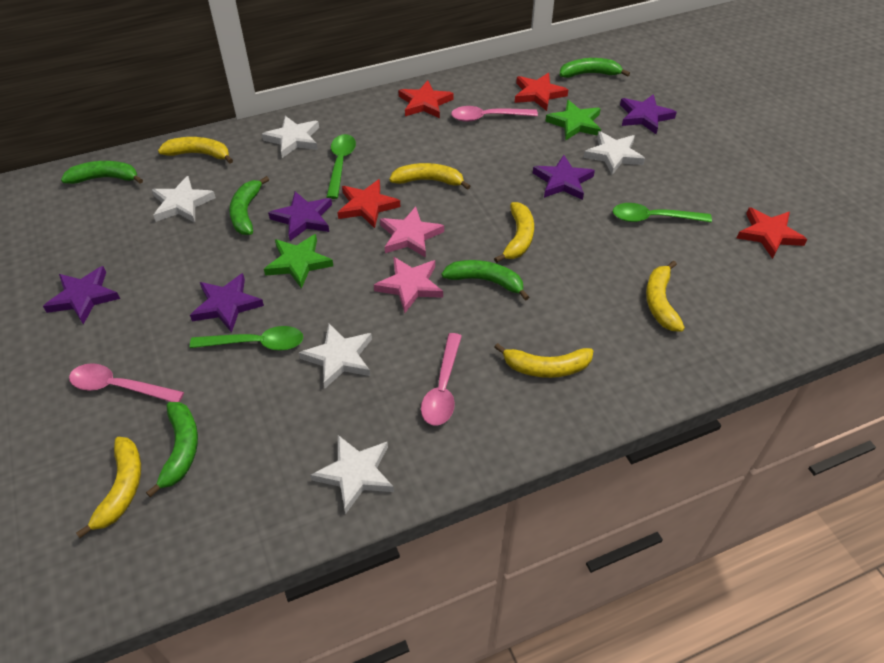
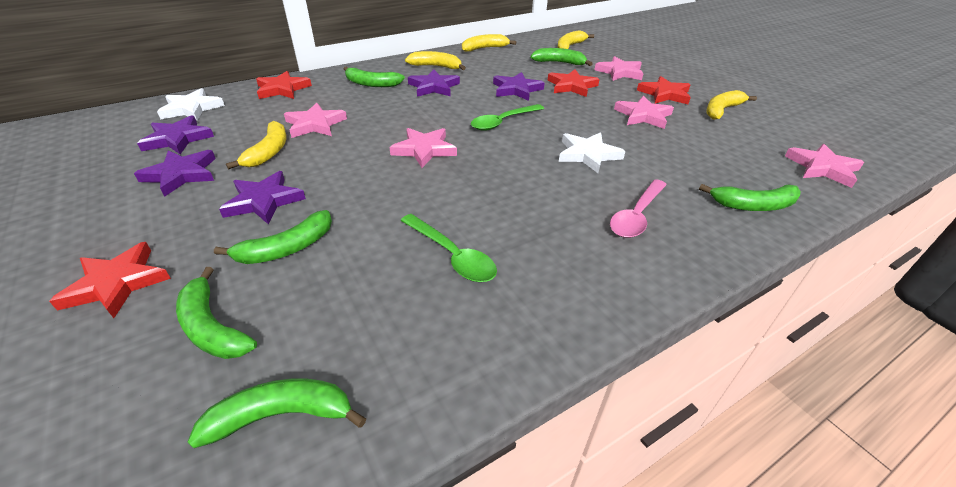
green banana: [61,161,143,184] [146,402,198,497] [229,176,269,235] [442,260,529,301] [560,58,630,78] = 5 -> [176,267,257,359] [188,379,366,448] [214,210,332,264] [344,67,405,87] [531,48,593,66] [699,184,801,211] = 6
green spoon: [190,326,303,351] [327,134,356,199] [613,203,712,222] = 3 -> [400,214,497,282] [471,104,544,131] = 2
green star: [264,234,333,289] [545,100,601,140] = 2 -> none = 0
pink spoon: [69,363,184,402] [421,333,462,426] [451,106,538,122] = 3 -> [610,179,667,238] = 1
pink star: [374,257,443,313] [380,207,444,258] = 2 -> [284,103,347,138] [389,128,457,168] [595,56,644,81] [614,96,674,129] [785,144,864,188] = 5
white star: [152,176,216,223] [262,116,319,158] [299,324,372,388] [310,435,394,514] [583,131,645,175] = 5 -> [157,88,225,121] [559,132,625,173] = 2
yellow banana: [76,437,141,538] [158,137,233,164] [389,163,470,190] [494,202,534,263] [494,343,593,378] [646,261,685,332] = 6 -> [226,121,287,169] [405,51,466,70] [462,34,516,52] [557,30,594,49] [706,90,757,120] = 5

